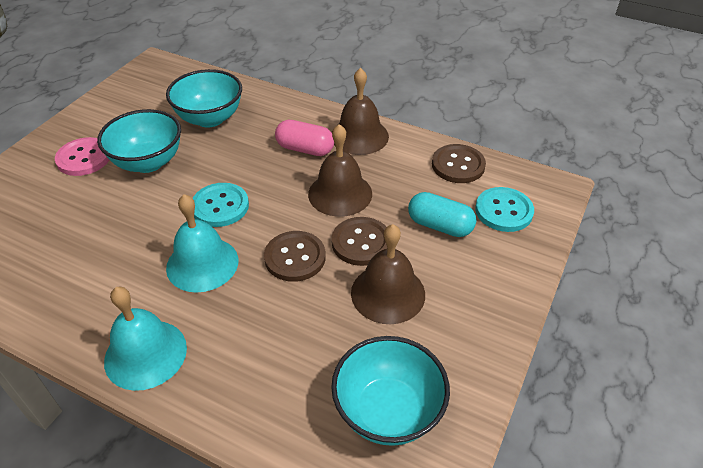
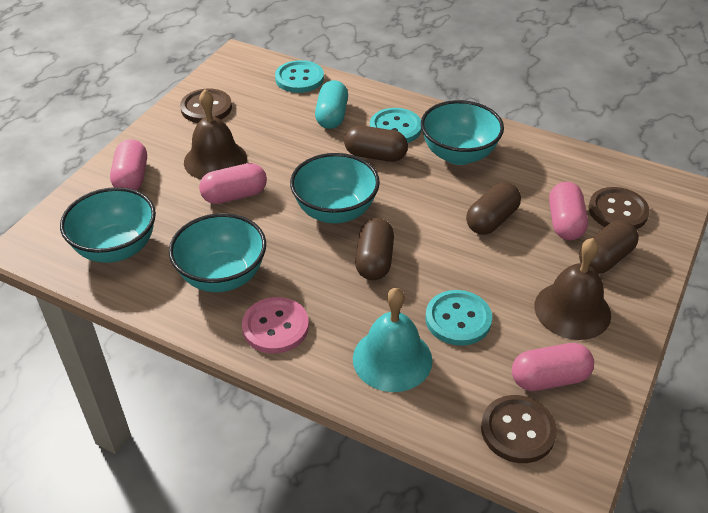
brown bell: [308,124,372,217] [332,68,389,155] [351,224,425,324] = 3 -> [184,89,247,180] [534,238,611,340] = 2
brown capsule: none = 0 -> [344,125,408,162] [355,218,394,280] [466,182,521,235] [579,220,639,274] = 4
pink capsule: [275,120,334,156] = 1 -> [110,139,147,191] [199,163,267,204] [512,343,594,391] [549,182,588,240] = 4
turquoise bell: [104,287,187,391] [166,194,238,292] = 2 -> [353,287,432,392] = 1
turquoise bowl: [97,109,181,173] [166,69,242,128] [331,336,450,446] = 3 -> [60,187,156,263] [169,213,266,292] [290,153,380,223] [421,100,504,165] = 4
turquoise button: [192,183,249,227] [475,187,534,232] = 2 -> [275,60,324,93] [370,108,422,143] [425,290,492,346] = 3

